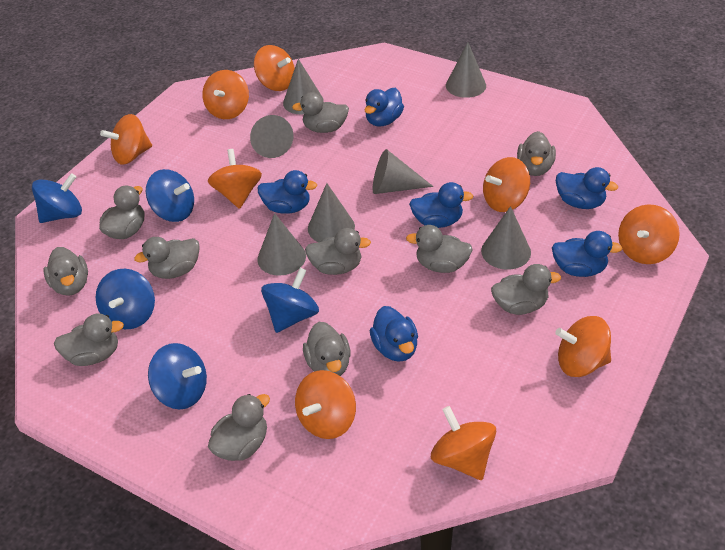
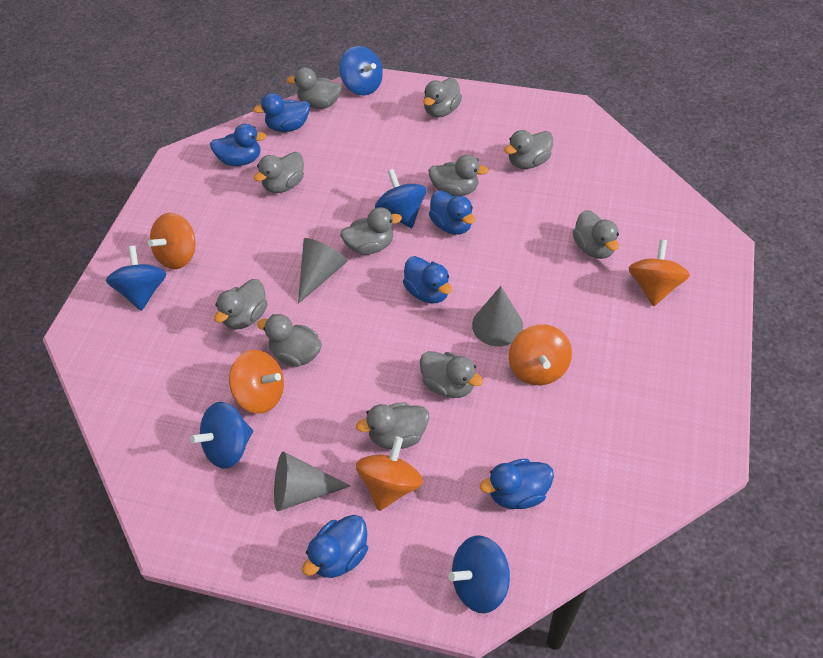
grey cone: [250,115,293,158] [257,213,306,276] [283,59,324,114] [308,183,355,242] [373,149,434,194] [446,42,486,98] [481,206,531,270] = 7 -> [274,452,350,511] [298,238,348,304] [472,286,523,346] = 3
orange spinning top: [100,114,152,164] [202,70,249,119] [208,149,262,209] [254,45,295,91] [295,370,356,439] [431,406,496,480] [483,157,530,212] [555,316,611,377] [618,204,680,264] = 9 -> [148,213,195,269] [229,350,284,414] [356,436,423,511] [509,324,572,385] [629,240,690,306] = 5

